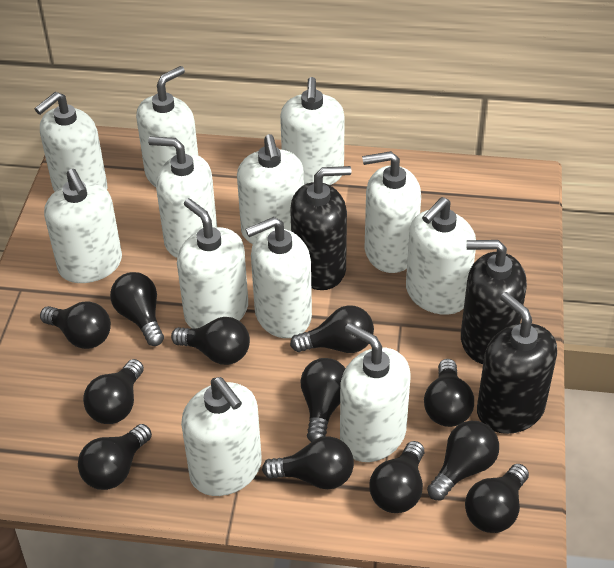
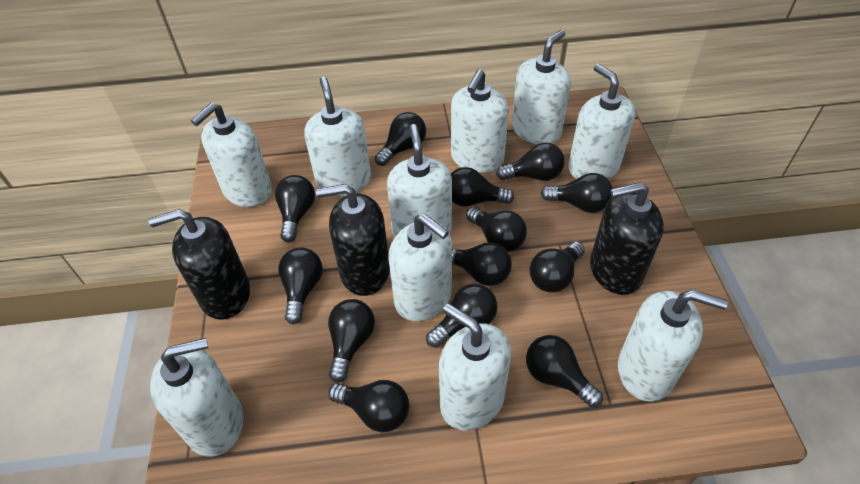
black light bulb: [40,301,111,349] [78,424,152,490] [83,359,144,424] [110,272,164,346] [171,317,250,365] [262,436,354,489] [290,305,374,353] [301,358,346,442] [369,441,424,513] [424,359,474,427] [427,421,499,500] [465,464,529,533] = 12 -> [275,175,315,242] [278,248,323,324] [328,299,375,383] [328,380,409,432] [374,112,426,166] [426,284,497,348] [451,167,514,207] [452,242,512,286] [466,207,527,252] [496,142,565,181] [526,335,603,408] [530,242,585,293] [541,173,613,213] = 13
white soap dispenser: [35,92,108,191] [44,169,122,283] [136,66,198,187] [148,136,217,258] [177,198,248,329] [181,377,262,496] [237,134,304,244] [245,217,312,338] [280,77,345,185] [340,323,410,462] [362,151,421,273] [406,197,476,315] = 12 -> [150,338,243,457] [191,103,272,207] [304,77,371,196] [387,124,452,237] [388,213,452,321] [439,304,511,431] [451,69,509,173] [512,30,571,144] [568,64,635,179] [618,290,728,402] = 10

